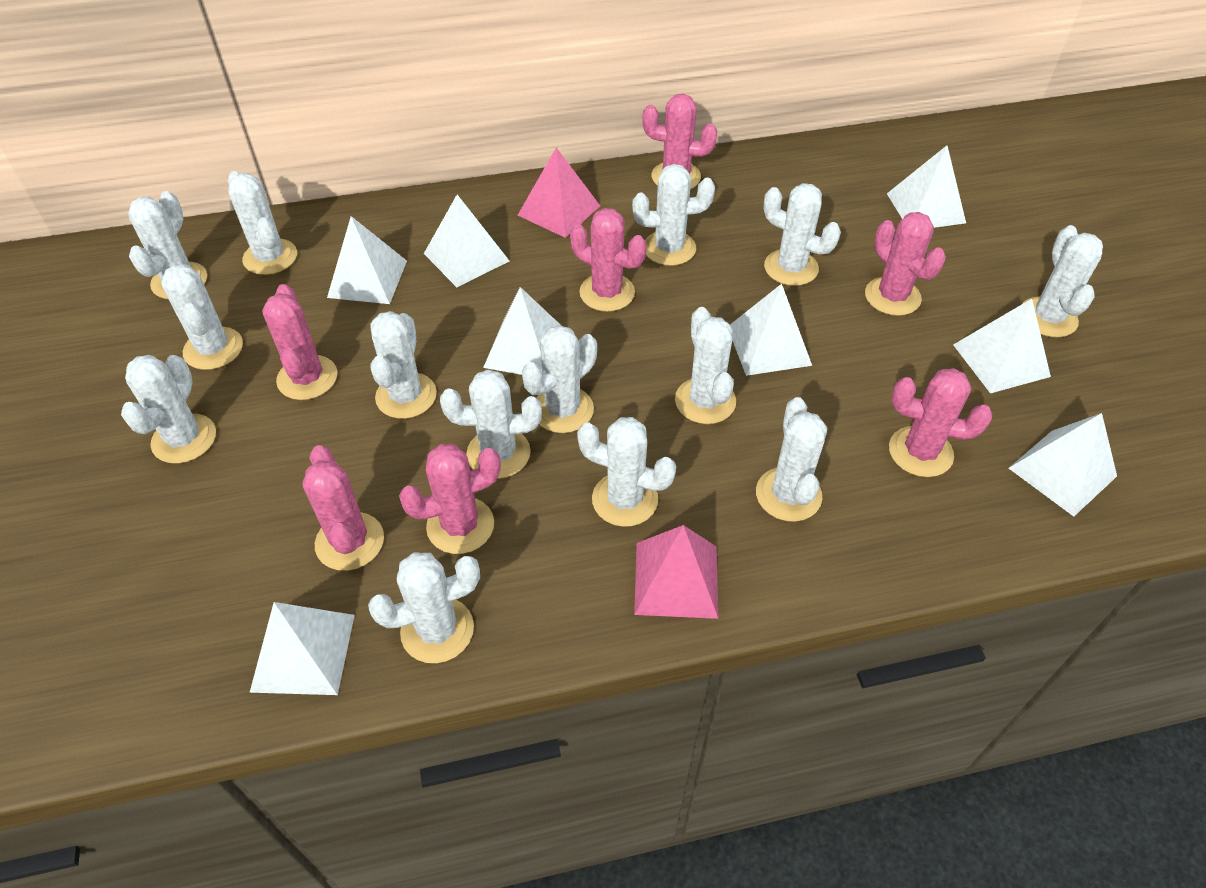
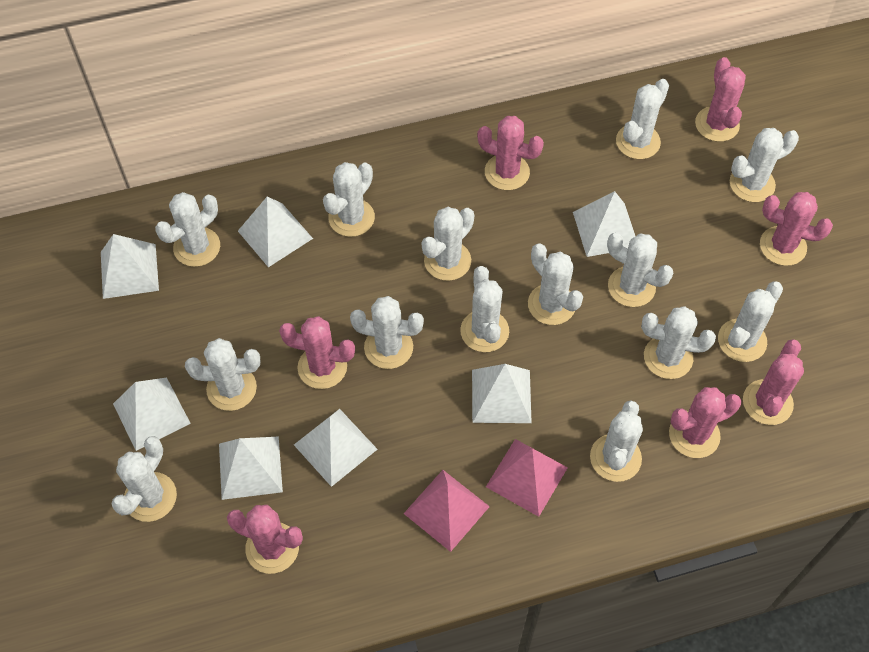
white pyramid: [250,602,355,695] [327,216,407,304] [424,195,509,287] [483,287,562,375] [730,284,812,376] [887,145,966,228] [953,299,1051,393] [1009,413,1117,517] = 8 -> [101,234,159,299] [113,378,191,451] [219,437,283,500] [238,197,313,267] [294,409,378,487] [472,364,532,423] [573,191,636,257] = 7

